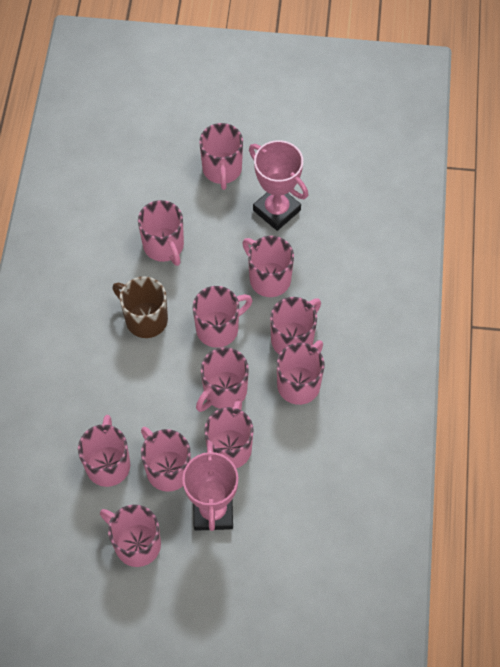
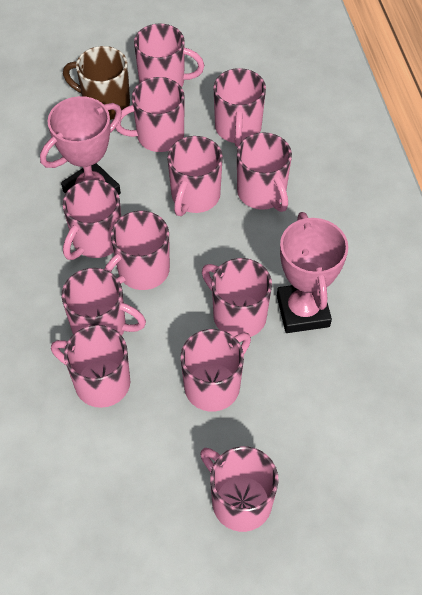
pink mug: [78,415,130,487] [100,505,161,567] [138,200,184,266] [141,427,191,492] [193,286,252,348] [196,347,249,412] [199,123,243,190] [204,399,254,468] [242,236,294,297] [270,297,321,354] [277,340,325,405] = 11 -> [51,325,130,408] [62,268,146,335] [63,180,121,260] [104,211,170,290] [116,77,185,152] [134,24,204,87] [167,136,223,216] [181,329,251,412] [200,446,278,532] [202,258,272,337] [214,68,266,147] [237,133,292,212] = 12

